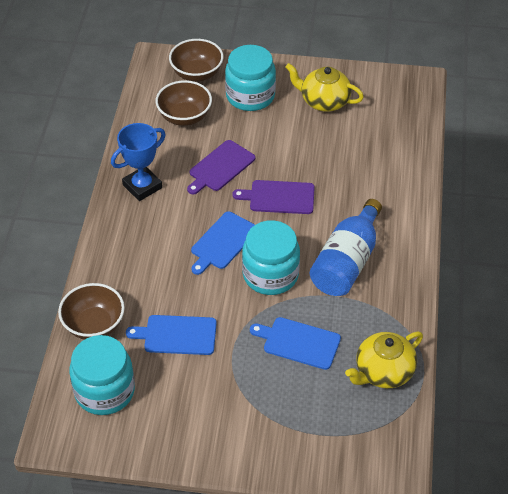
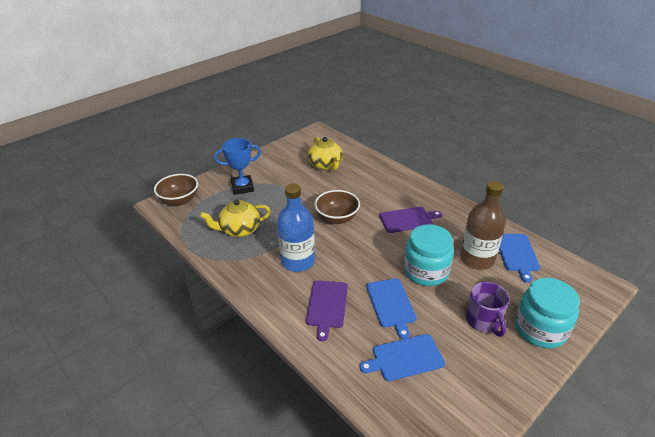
brown bottle: none = 0 -> [460,181,506,270] = 1
brown bowl: [58,283,125,340] [156,80,212,126] [169,39,224,82] = 3 -> [154,174,198,206] [315,190,360,224] = 2
purple mug: none = 0 -> [466,282,509,337] = 1
turquoise jar: [69,335,135,415] [225,45,276,111] [242,220,300,295] = 3 -> [404,224,454,286] [515,278,580,348] = 2

